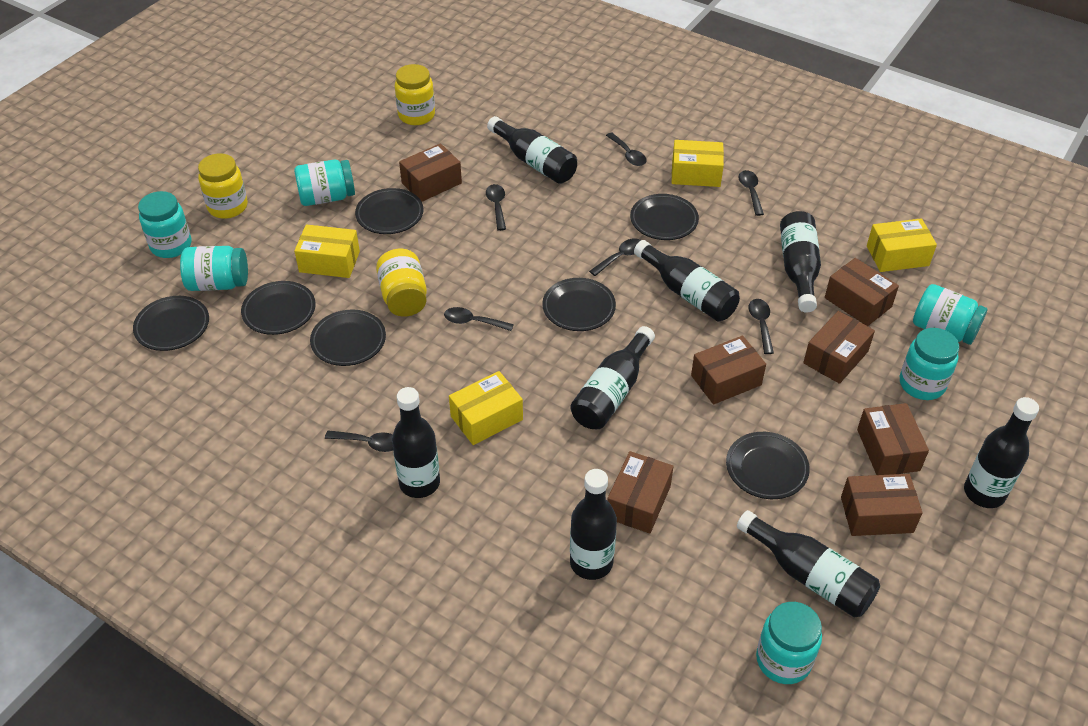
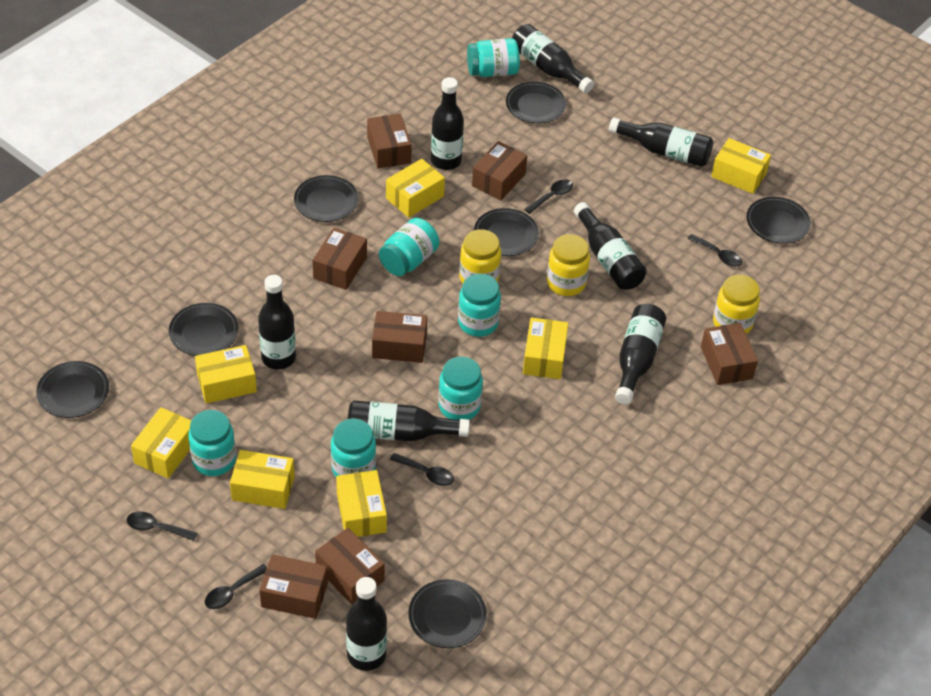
black spoon: [325,430,393,452] [444,307,514,331] [486,184,506,231] [589,238,641,276] [606,133,647,166] [739,170,764,216] [748,299,774,354] = 7 -> [127,511,197,541] [205,564,267,609] [390,453,454,486] [524,179,573,214] [687,234,742,267] = 5
yellow box: [294,224,360,278] [449,371,523,445] [672,140,724,187] [867,218,937,272] = 4 -> [131,407,192,479] [195,345,257,404] [230,450,295,509] [336,470,387,537] [386,159,445,218] [523,317,568,379] [711,138,771,194] = 7

